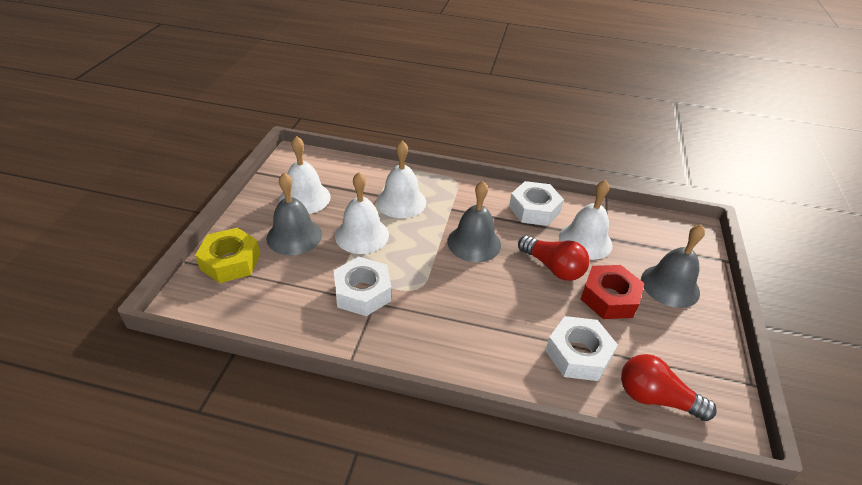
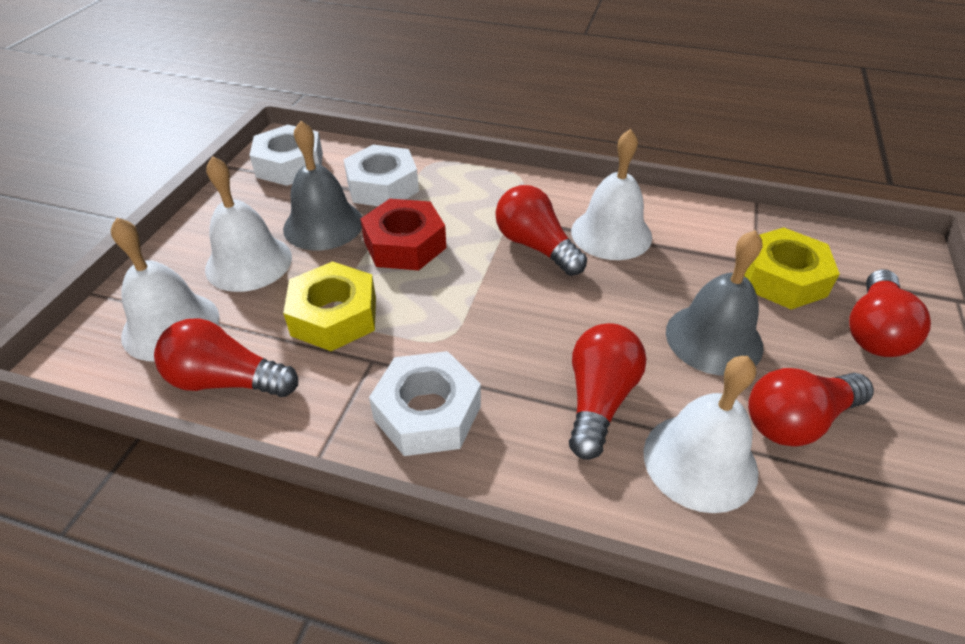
grey bell: [266,173,322,255] [447,181,501,262] [641,224,705,308] = 3 -> [283,121,362,251] [666,230,763,376] = 2
red light bulb: [518,236,590,281] [621,354,717,421] = 2 -> [154,318,298,397] [495,185,587,276] [569,323,646,460] [748,368,874,447] [849,269,931,357] = 5
yellow nut: [195,228,260,283] = 1 -> [283,261,376,351] [744,227,840,310] = 2

